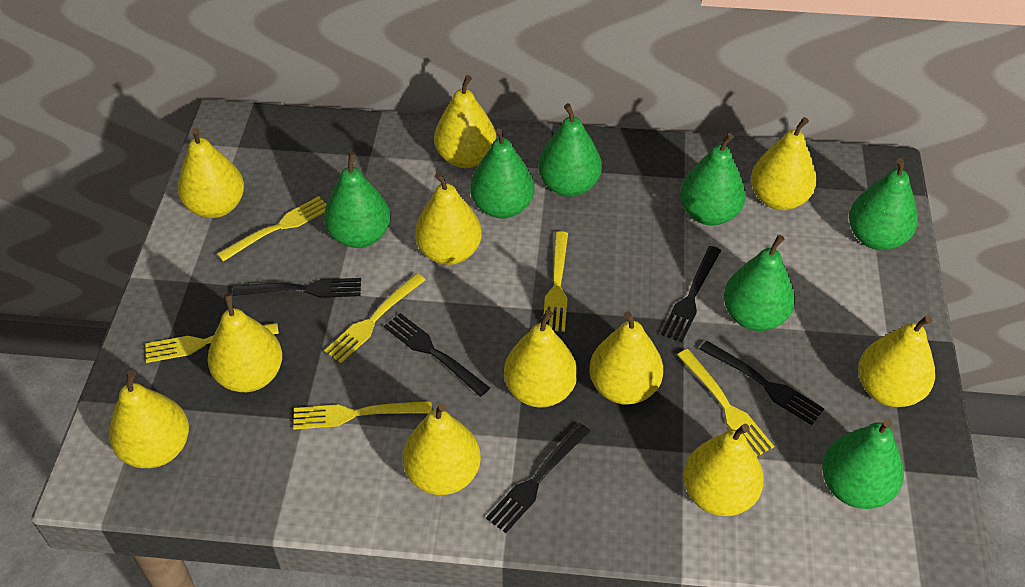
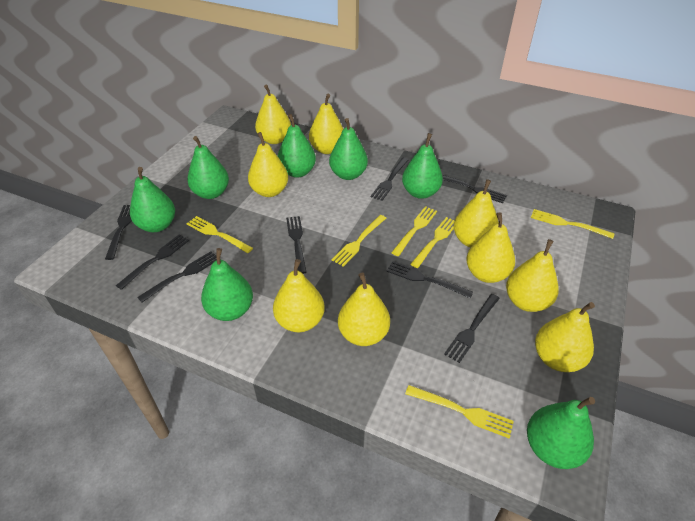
black fork: [233,278,361,298] [384,313,490,397] [486,423,590,533] [661,246,721,342] [699,341,825,425] = 5 -> [105,205,132,260] [116,235,189,290] [137,251,217,302] [286,216,306,274] [371,158,408,201] [387,261,473,298] [442,175,507,203] [444,294,500,363] = 8
yellow pear: [109,370,189,468] [178,128,244,218] [208,293,282,392] [403,403,481,495] [415,172,482,265] [434,75,496,168] [504,310,577,408] [589,311,663,405] [683,424,764,516] [751,117,817,210] [858,315,935,407] = 11 -> [248,132,288,197] [255,85,291,144] [273,259,325,332] [309,94,343,154] [338,273,390,346] [454,179,499,248] [466,212,515,283] [506,239,558,312] [535,302,595,372] = 9

